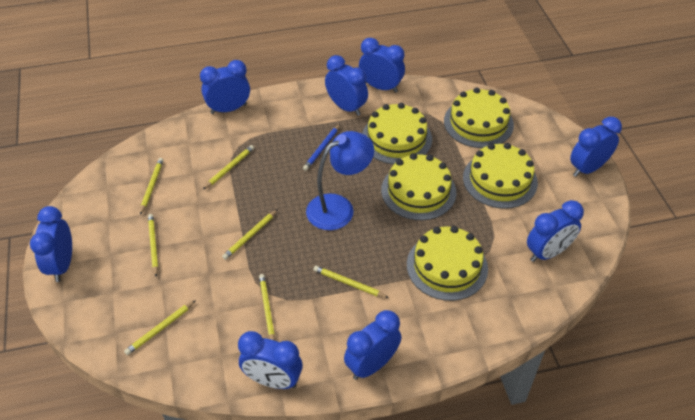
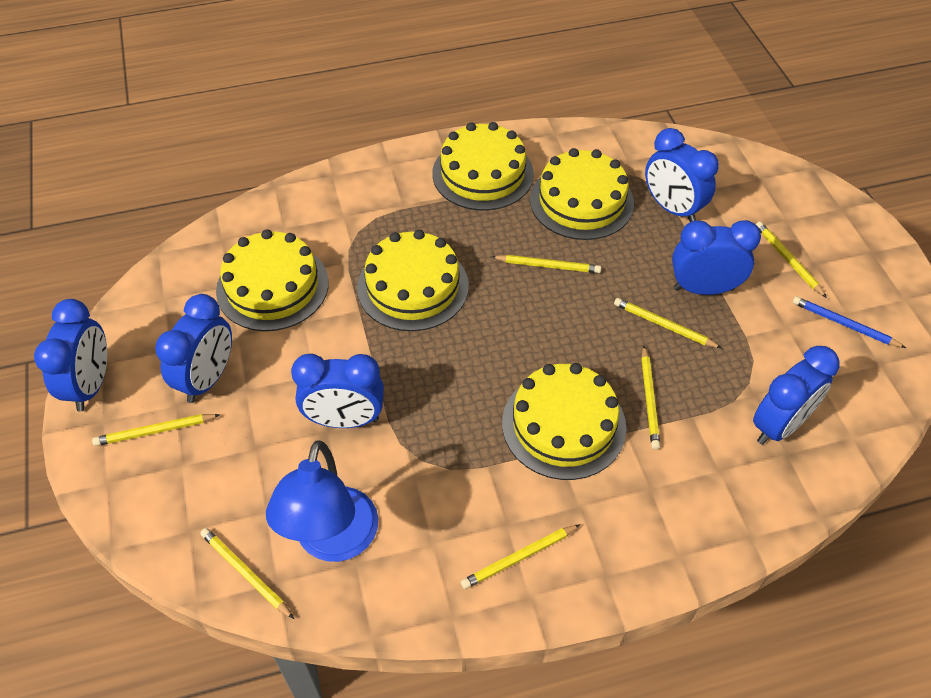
blue clock: [30,206,72,282] [200,60,250,114] [238,331,303,389] [325,55,368,116] [344,310,402,380] [359,38,405,93] [527,200,584,262] [570,117,622,177] = 8 -> [34,299,107,412] [155,294,232,403] [291,354,384,428] [645,128,719,222] [672,220,761,295] [753,346,839,445] = 6

